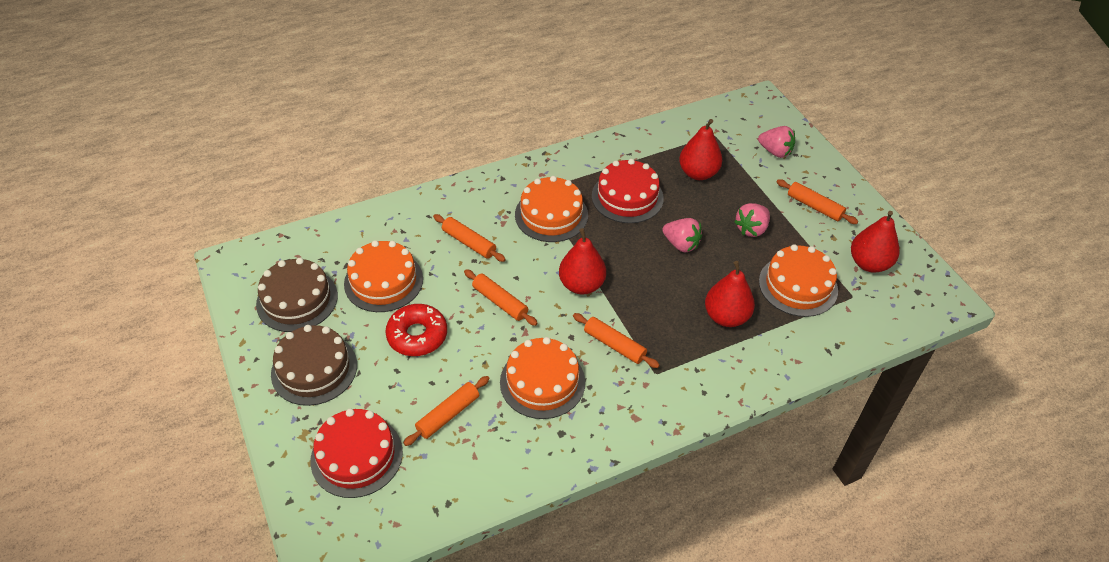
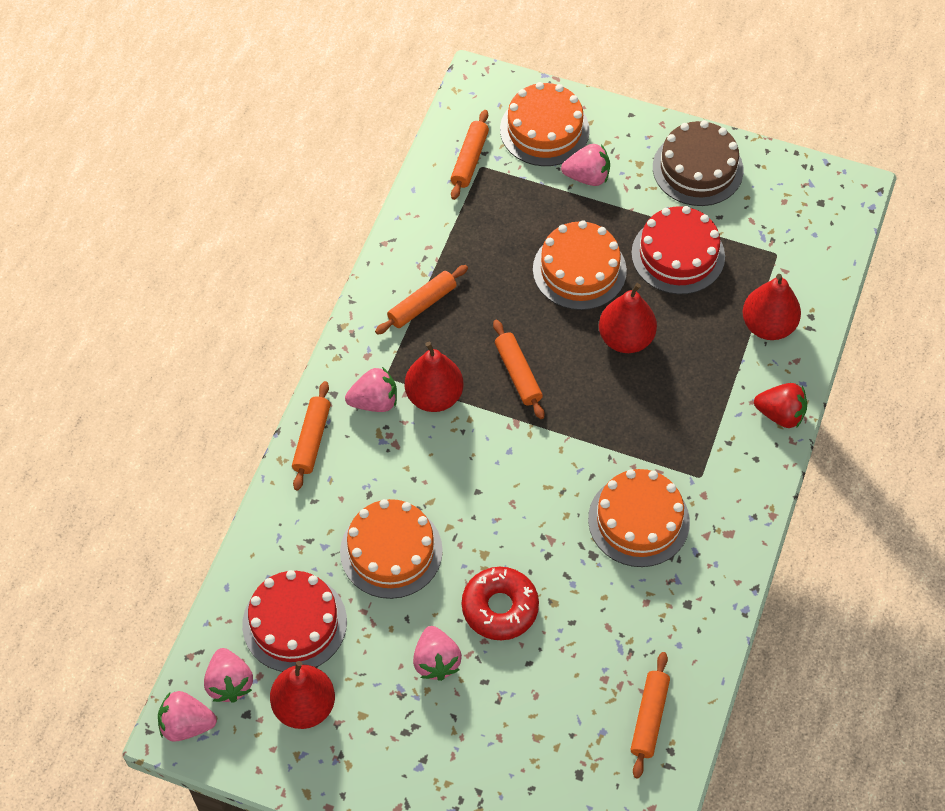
brown cake: [256,258,338,332] [271,325,357,406] = 2 -> [653,120,744,206] = 1
pink strawberry: [662,218,702,252] [734,203,770,237] [758,126,795,158] = 3 -> [158,691,217,742] [204,648,253,703] [345,367,397,412] [413,626,462,681] [561,144,610,186] = 5
red strawberry: none = 0 -> [754,383,807,428] = 1

